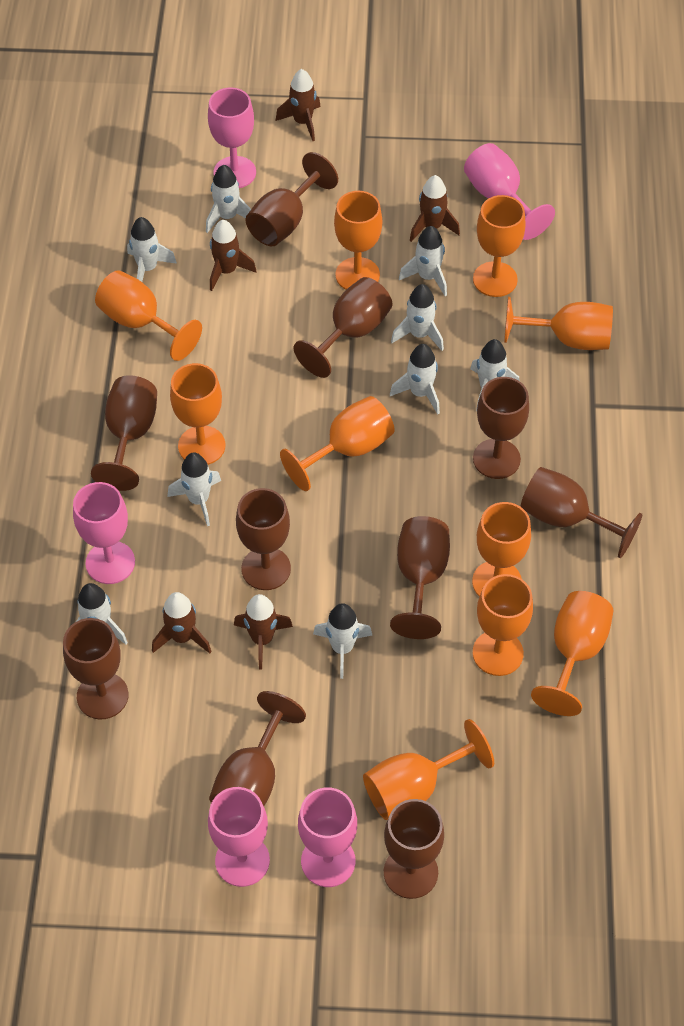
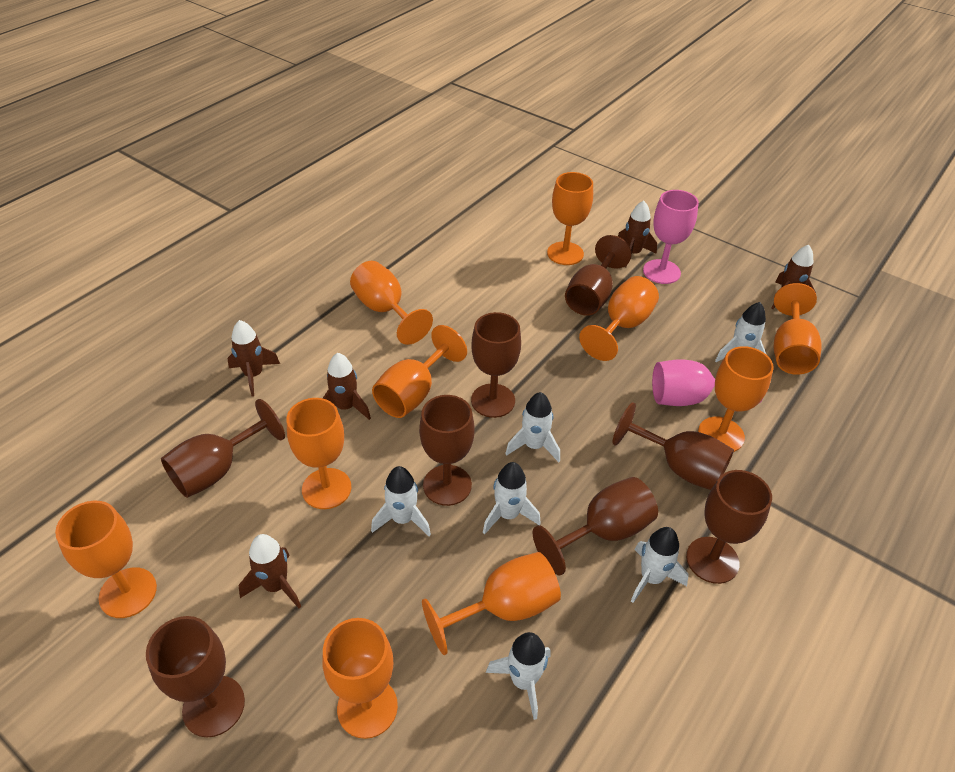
brown goblet: [63,618,129,719] [91,375,157,491] [209,691,306,806] [236,488,291,590] [246,152,338,247] [294,277,392,378] [384,799,444,899] [390,516,450,639] [473,377,529,479] [521,467,642,558] = 10 -> [146,616,245,737] [161,399,285,498] [419,395,475,506] [471,312,521,418] [533,477,658,576] [565,235,632,316] [612,402,734,490] [686,470,772,584] = 8
pink goblet: [73,482,135,584] [208,88,256,188] [208,787,270,887] [298,788,357,887] [464,143,555,240] = 5 -> [643,190,699,284] [652,359,763,406] = 2
white rocket: [76,583,128,645] [127,217,177,282] [167,452,221,526] [206,165,251,233] [313,603,372,679] [390,344,440,415] [391,284,444,351] [399,226,447,296] [470,339,520,411] = 9 -> [371,466,431,536] [483,462,541,534] [486,632,551,720] [505,392,560,462] [631,527,689,603] [715,302,767,363] = 6

